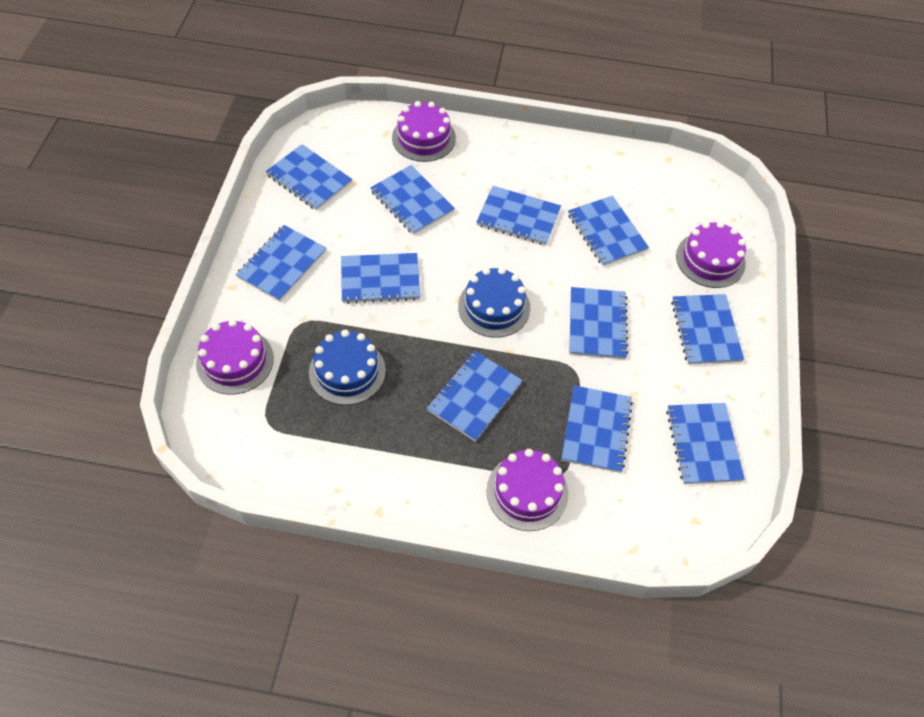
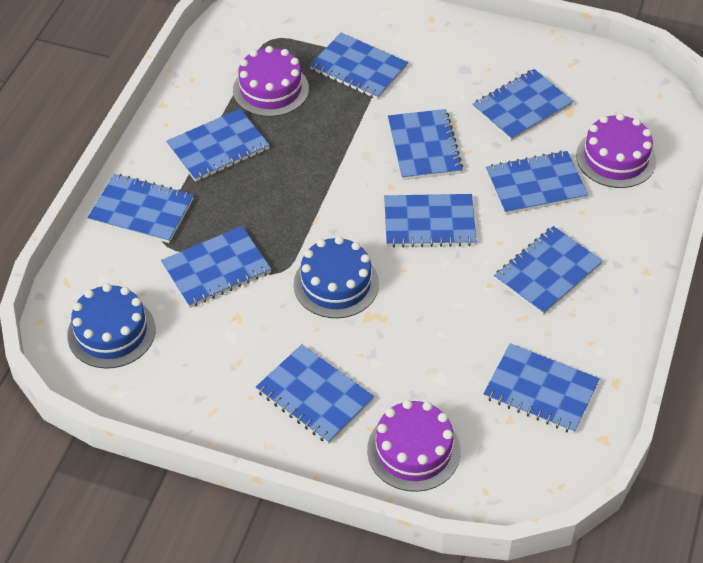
purple cake: [196,319,274,395] [392,101,456,162] [487,449,568,531] [676,221,746,288] = 4 -> [233,46,309,117] [367,400,460,492] [576,113,656,188] = 3

